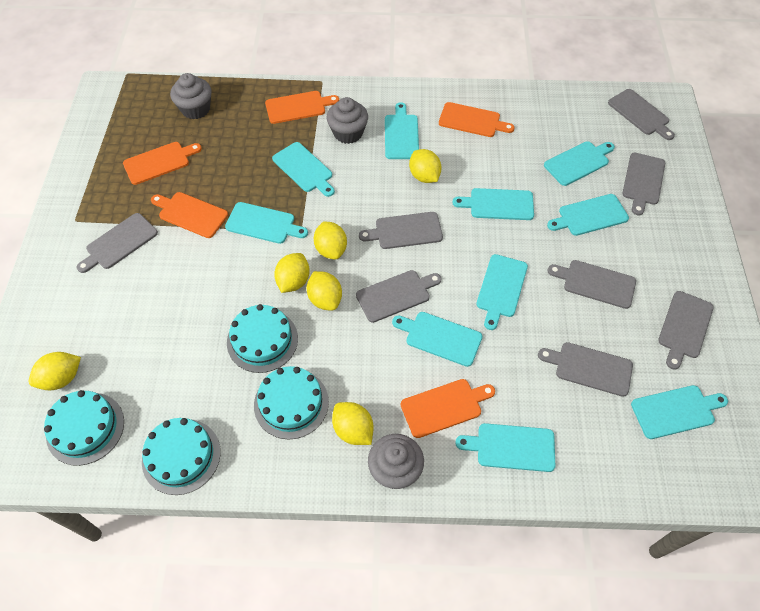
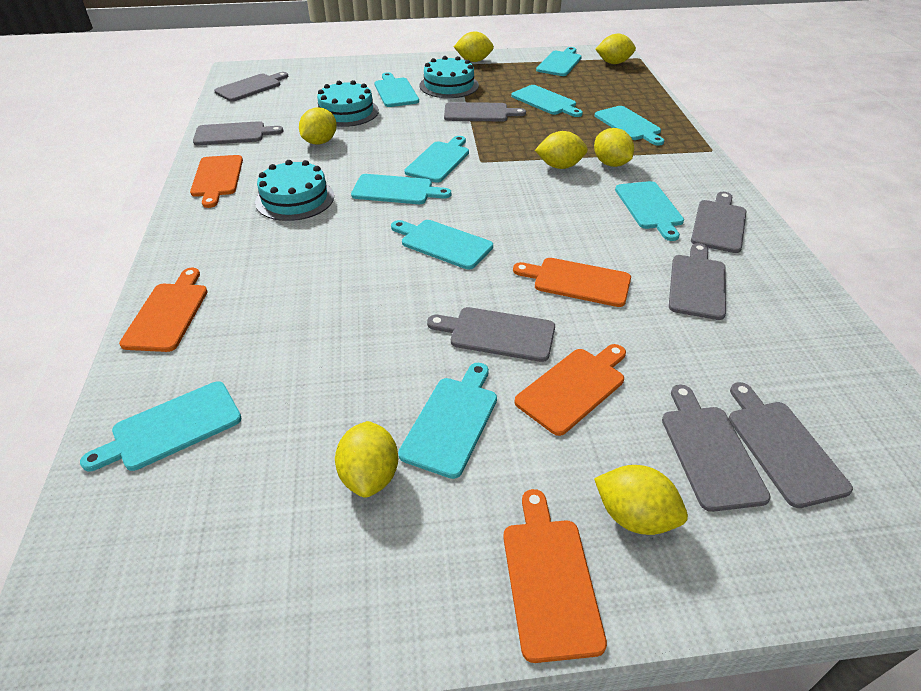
grey cupcake: [170,73,212,119] [327,97,368,144] [368,434,424,489] = 3 -> none = 0
turquoise cake: [44,390,124,466] [142,418,221,495] [227,304,298,373] [254,366,329,439] = 4 -> [255,160,334,221] [317,80,379,127] [419,56,479,98] = 3
yellow lemon: [29,352,81,390] [274,253,310,293] [307,271,342,311] [314,221,347,259] [332,402,374,445] [409,149,442,183] = 6 -> [299,107,337,145] [335,421,398,498] [454,31,494,62] [535,131,588,169] [594,128,634,167] [594,465,688,535] [596,34,636,64] = 7

